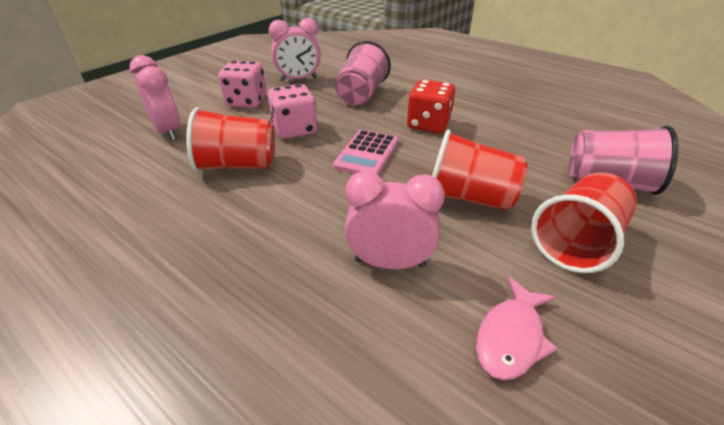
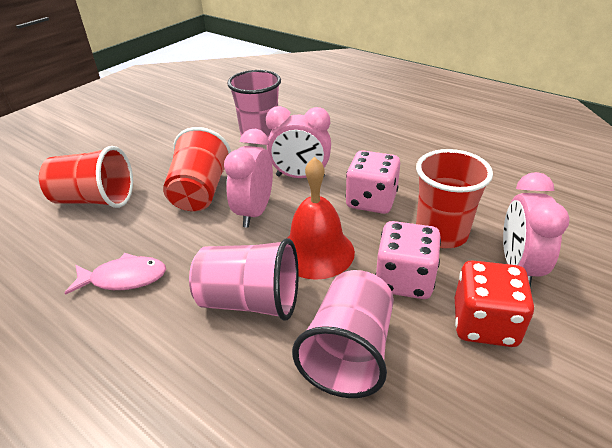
pink calculator: [333,130,399,175] = 1 -> none = 0
pink cup: [335,41,391,106] [569,126,679,195] = 2 -> [189,238,299,321] [227,70,281,138] [292,270,394,398] = 3
red bell: none = 0 -> [288,157,355,280] = 1

